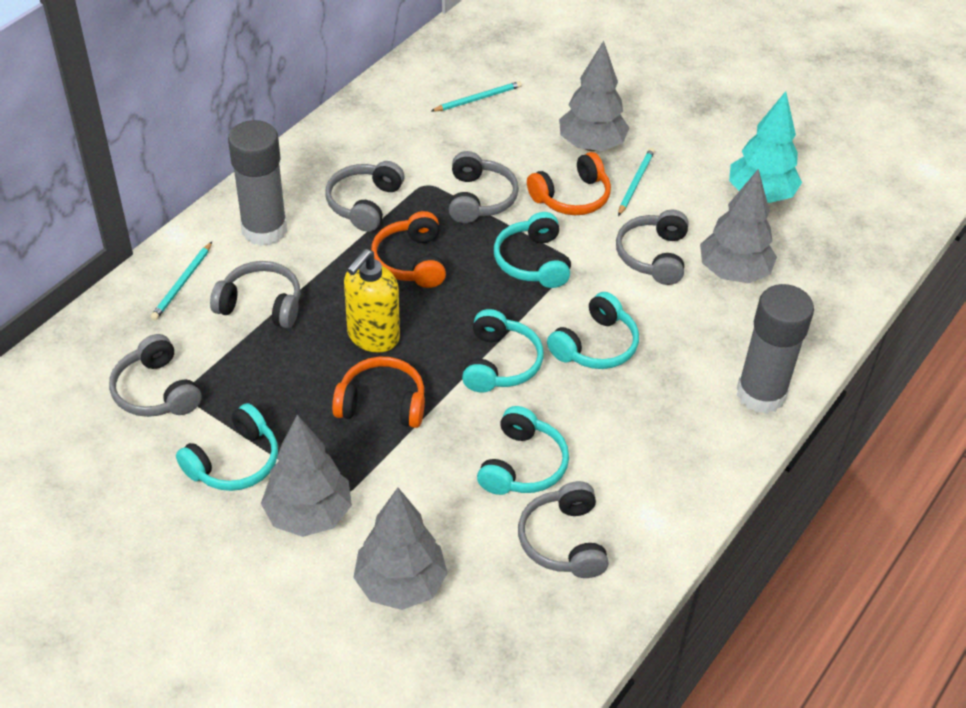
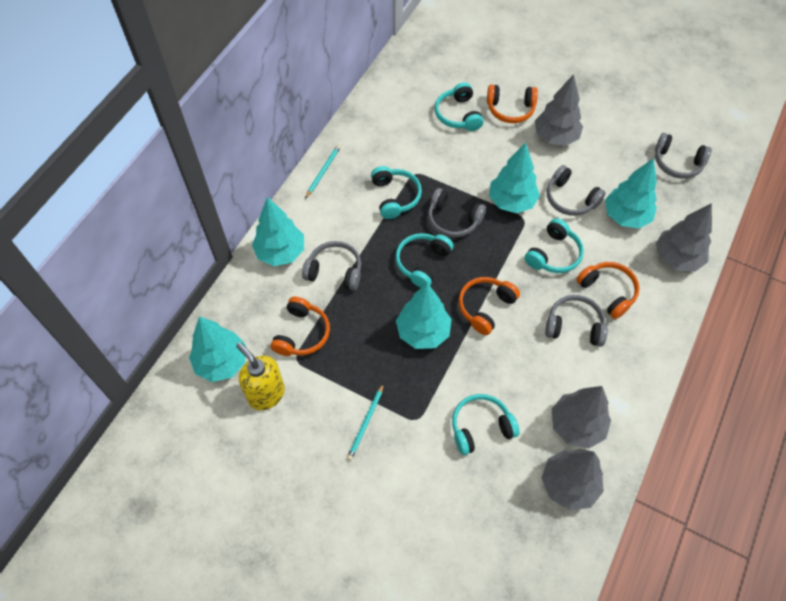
grey glue stick: [228,120,287,246] [737,284,814,414] = 2 -> none = 0
grey headphones: [109,334,201,417] [210,261,300,328] [325,161,405,232] [449,151,519,223] [518,481,608,578] [616,210,688,285] = 6 -> [302,241,361,291] [428,188,486,237] [545,295,608,347] [547,165,606,216] [655,133,712,179] = 5
orange headphones: [332,357,425,428] [371,211,446,288] [527,152,611,215] = 3 -> [270,296,330,356] [459,277,520,335] [487,85,538,123] [576,262,639,319] = 4
turquoise pencil: [151,242,212,320] [431,81,522,111] [618,148,655,216] = 3 -> [305,145,341,199] [347,383,384,460] = 2
turquoise tree: [729,91,802,203] = 1 -> [189,316,246,382] [252,197,304,266] [396,283,452,349] [489,142,540,213] [605,158,657,228] = 5

